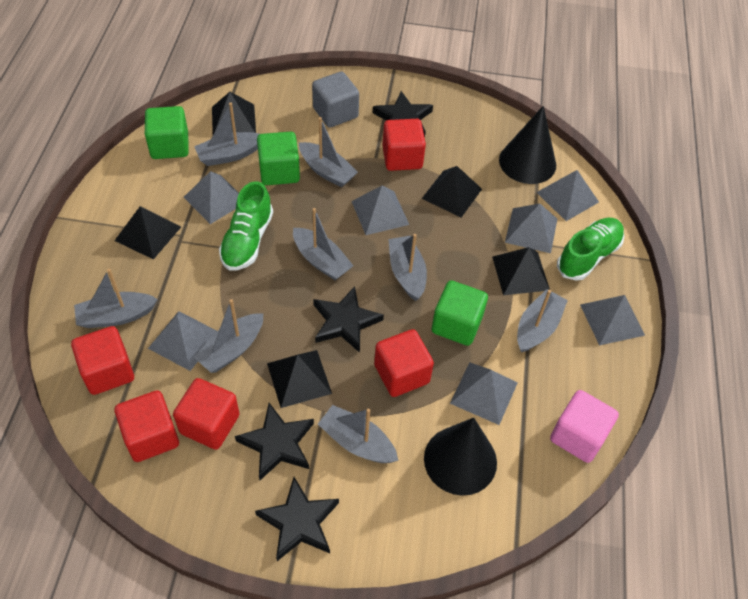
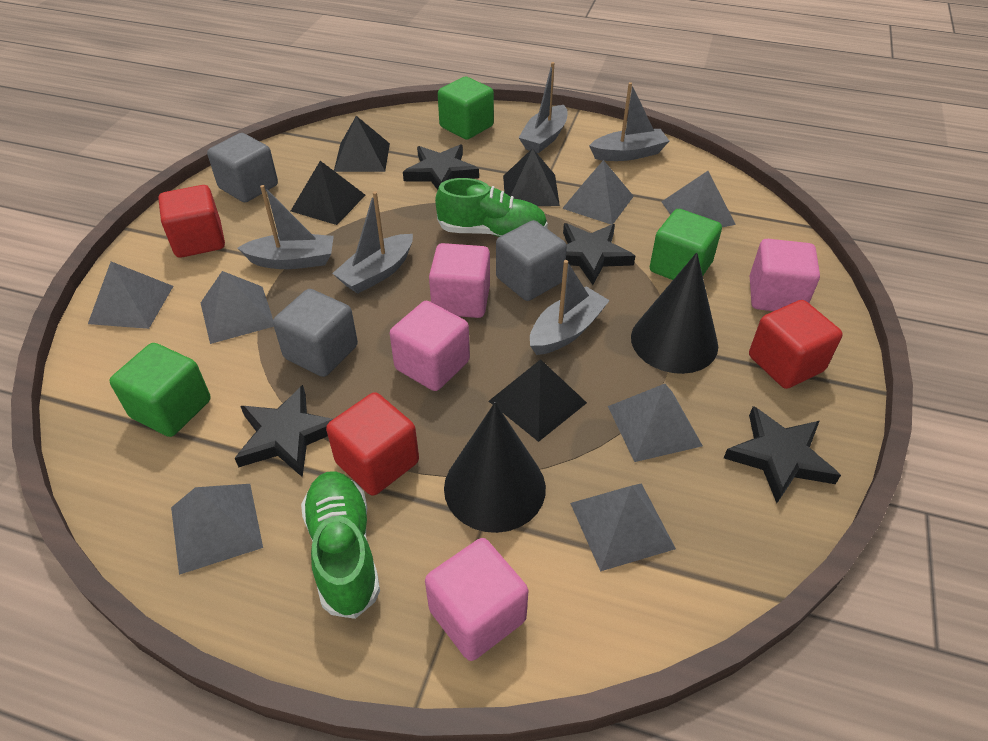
black pyramid: [114,206,181,260] [212,92,256,134] [267,350,332,408] [422,166,482,217] [492,247,550,295] = 5 -> [291,161,365,225] [334,116,390,172] [489,359,587,442] [503,148,560,206] = 4
grey boat: [74,269,158,328] [194,102,259,166] [194,299,263,373] [293,208,353,280] [299,117,358,188] [318,405,399,463] [388,234,427,301] [517,289,568,352] = 8 -> [238,185,334,269] [332,191,413,294] [519,62,568,153] [530,260,610,355] [589,82,669,161] = 5
grey cube: [312,72,359,127] = 1 -> [207,133,278,202] [273,289,358,377] [496,220,567,301] = 3
pink cube: [550,390,619,463] = 1 -> [390,301,470,391] [425,538,528,661] [429,243,490,318] [750,239,820,311] = 4
red cube: [71,326,134,395] [114,390,179,462] [173,378,240,450] [374,329,434,397] [382,119,426,171] = 5 -> [158,185,225,258] [326,392,419,496] [749,300,843,389] = 3

